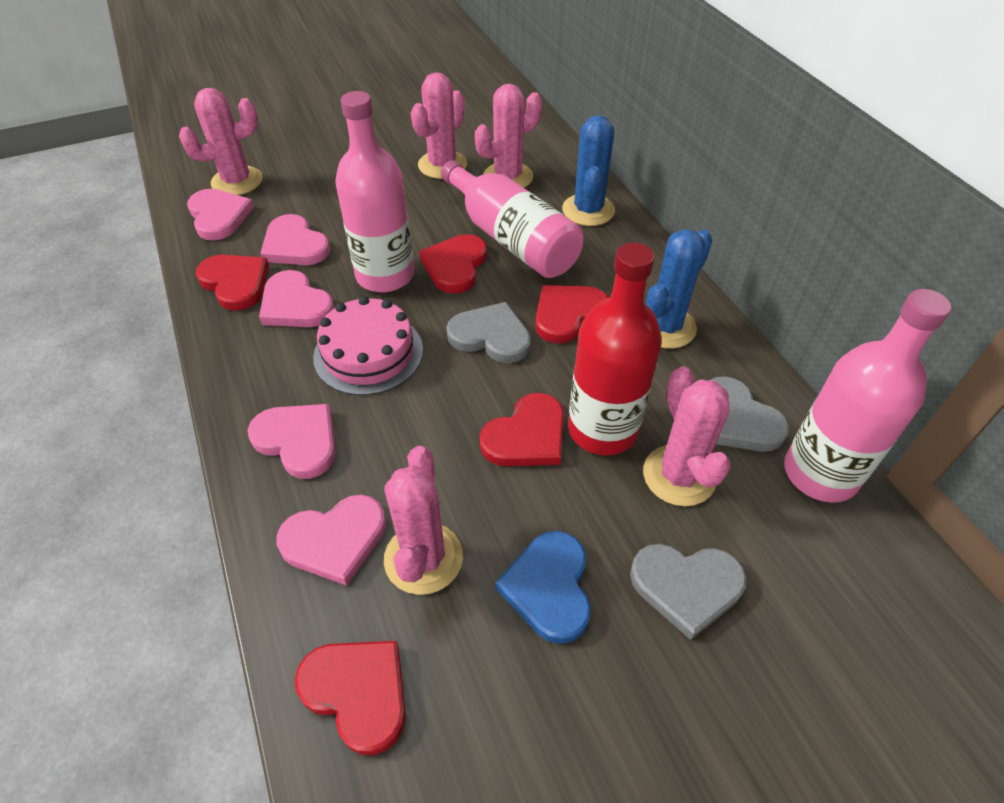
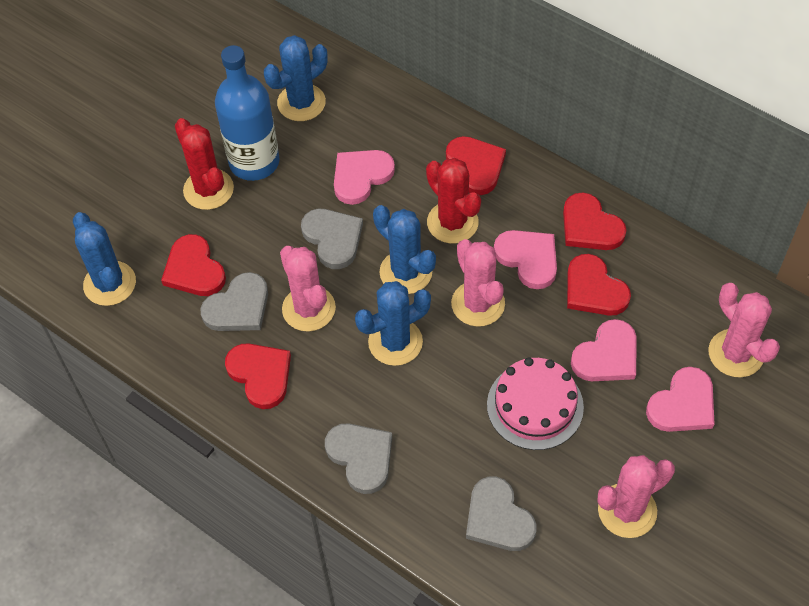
blue bottle: none = 0 -> [215,45,280,181] = 1
blue cactus: [562,115,615,226] [646,229,713,349] = 2 -> [73,212,136,306] [264,35,327,121] [355,281,431,366] [373,205,436,294] = 4
blue heart: [495,531,591,644] = 1 -> none = 0
grey heart: [446,302,531,363] [630,544,747,640] [709,376,789,452] = 3 -> [200,272,268,331] [301,209,363,269] [325,424,392,494] [466,477,536,551] = 4
pink bottle: [335,91,414,292] [441,160,583,278] [784,289,951,503] = 3 -> none = 0
pink cactus: [179,88,262,195] [384,446,463,595] [411,72,467,179] [475,84,542,188] [643,366,731,506] = 5 -> [280,246,336,332] [451,239,505,327] [597,455,675,538] [708,283,780,377] = 4
pink heart: [187,189,254,240] [248,404,336,479] [259,270,334,327] [260,214,330,265] [276,495,386,586] = 5 -> [334,150,395,205] [494,230,557,289] [571,319,637,381] [646,367,714,432] = 4
red bottle: [568,243,662,455] = 1 -> none = 0
red cactus: none = 0 -> [175,118,234,210] [426,158,481,243] = 2

